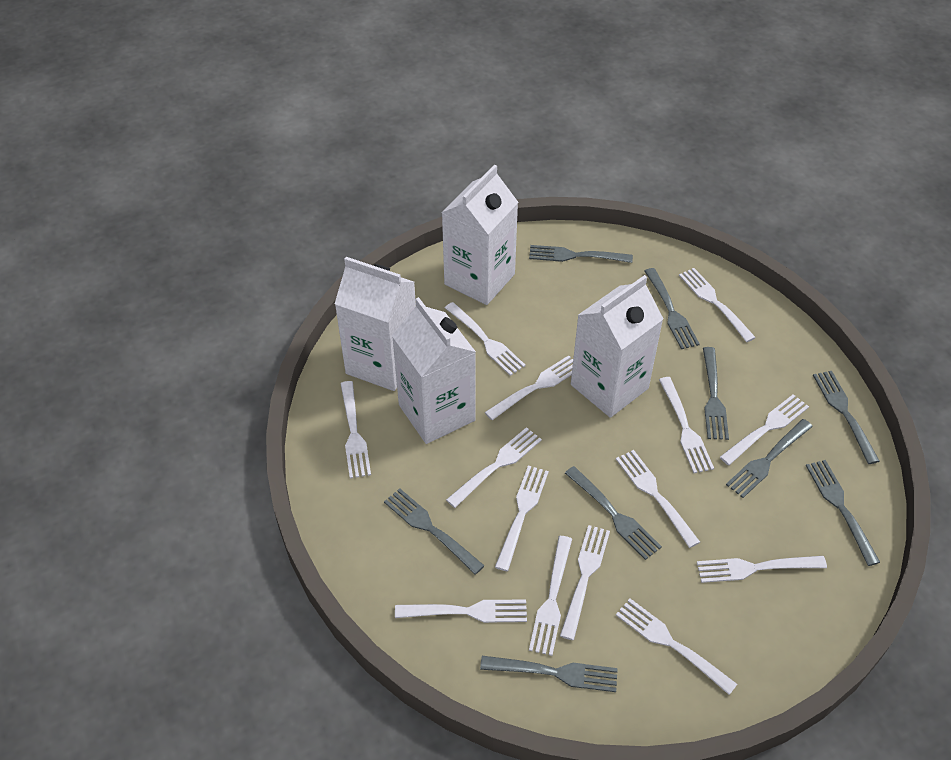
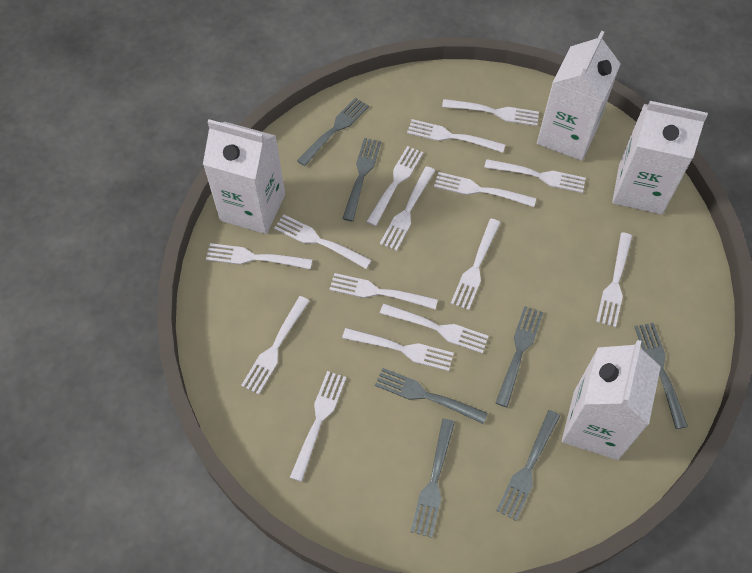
grey fork: [384,488,485,575] [480,656,618,692] [529,245,633,263] [565,466,662,560] [645,268,700,349] [703,347,729,440] [726,419,813,498] [806,460,880,566] [813,371,880,464] = 9 -> [297,97,369,166] [342,138,381,221] [375,368,488,424] [411,419,455,538] [496,306,543,407] [496,410,560,521] [634,323,688,429] = 7
white fork: [340,381,371,478] [395,599,527,623] [445,302,526,376] [446,427,542,508] [485,355,573,420] [495,465,549,571] [529,536,572,656] [560,525,610,640] [616,450,700,548] [616,598,738,695] [659,377,714,473] [679,268,756,342] [697,556,827,583] [720,394,809,465] = 14 -> [206,243,313,269] [241,296,310,394] [274,214,372,269] [290,371,346,482] [329,273,438,309] [342,328,454,371] [366,146,423,226] [380,166,435,251] [380,304,489,354] [407,119,506,153] [434,172,536,207] [442,99,539,126] [451,219,501,310] [484,159,586,193] [596,232,632,327] = 15

